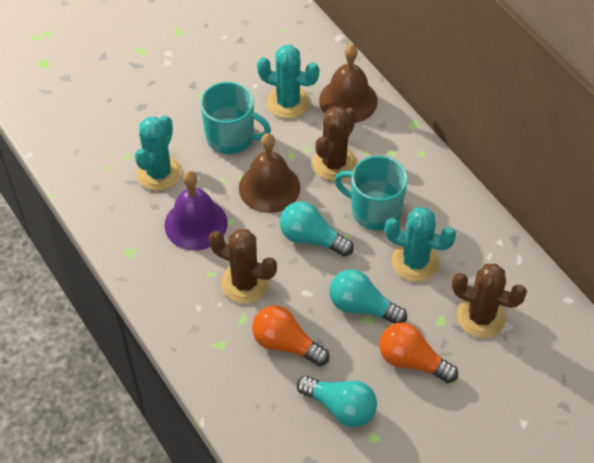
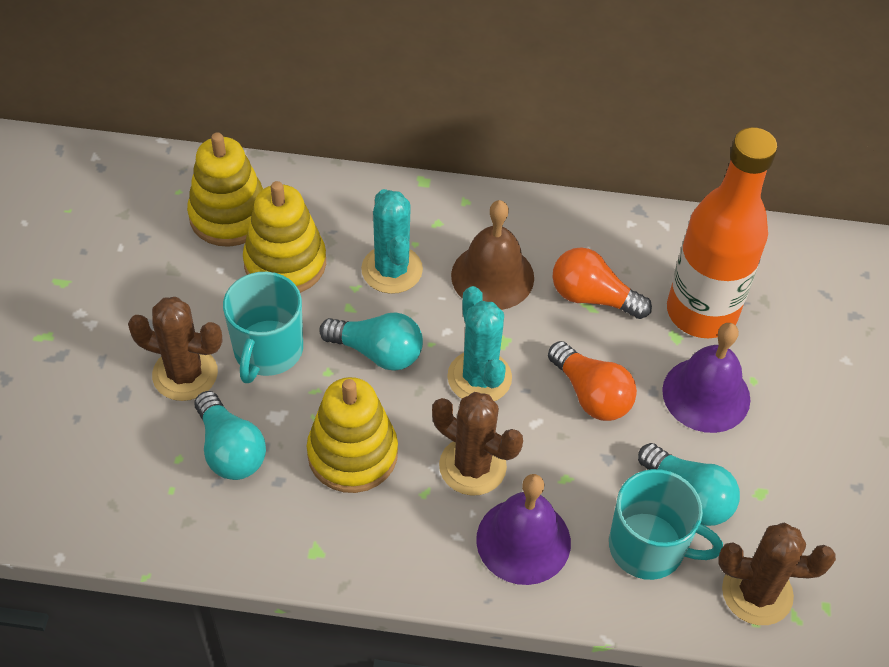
brown bell: [239,133,300,213] [319,44,378,123] = 2 -> [451,200,534,310] = 1
orange bottle: none = 0 -> [667,127,777,338] = 1
purple bell: [165,171,227,251] = 1 -> [476,474,571,585] [662,323,750,433] = 2
turquoise cactus: [135,115,182,191] [257,45,319,119] [385,207,456,282] = 3 -> [361,189,423,294] [447,286,512,401] = 2
yellow stacking toy: none = 0 -> [187,132,263,247] [243,181,326,293] [307,377,398,493] = 3

